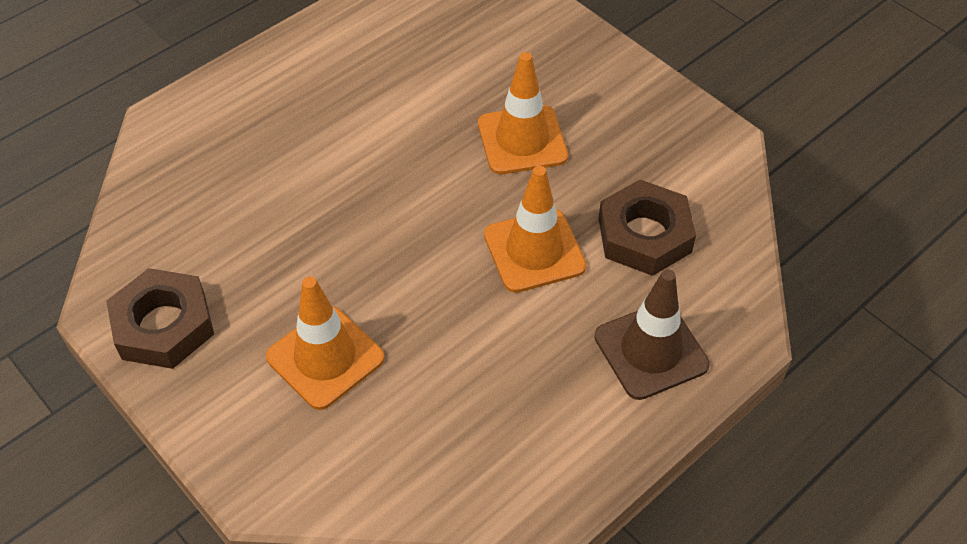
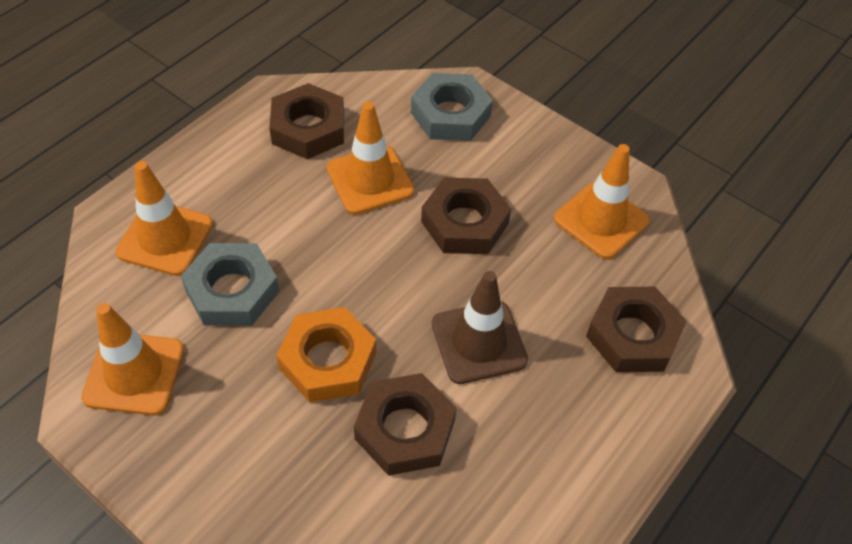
brown nut: [106,268,214,369] [598,180,696,276] = 2 -> [269,83,344,159] [354,373,457,476] [421,178,511,254] [586,287,687,372] = 4
grey nut: none = 0 -> [181,243,279,326] [411,73,493,141] = 2
orange nut: none = 0 -> [276,307,376,403] = 1
orange traffic cone: [266,276,385,410] [478,52,568,174] [484,166,587,293] = 3 -> [81,303,184,415] [115,161,213,276] [327,102,414,214] [554,144,650,259] = 4

